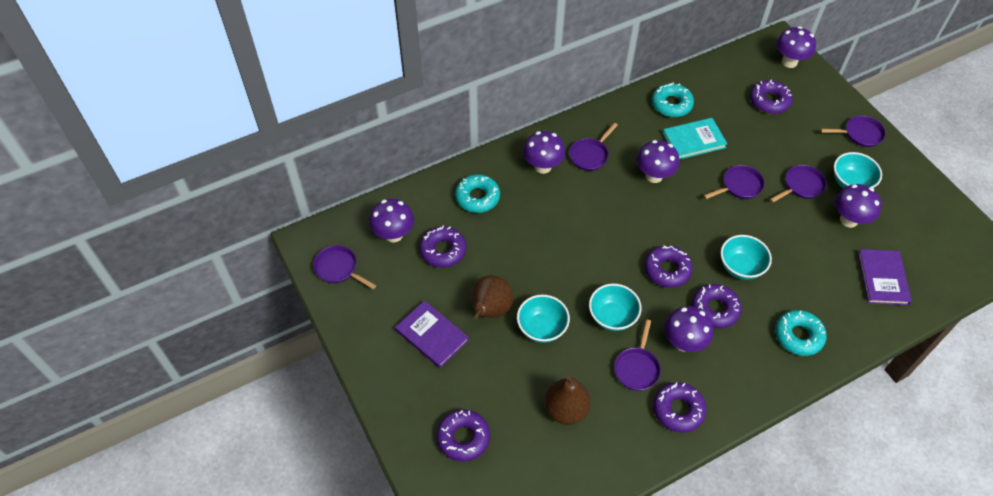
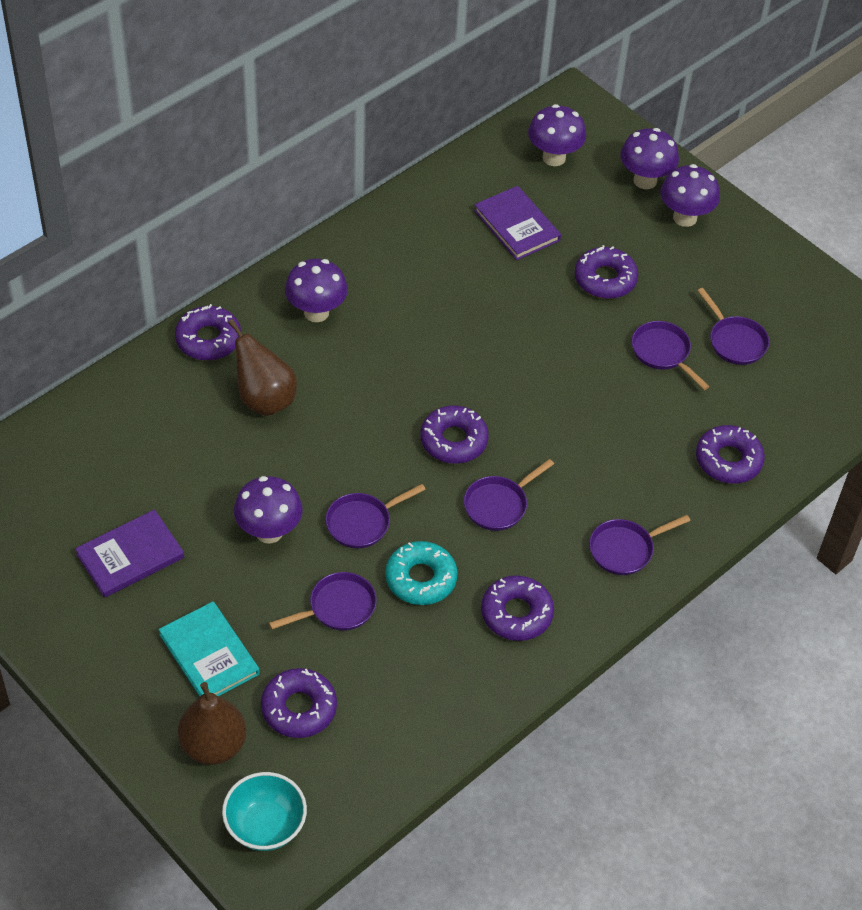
purple mushroom: [369,199,414,243] [523,131,565,174] [637,140,679,183] [664,306,713,352] [776,26,816,68] [835,184,881,228] = 6 -> [234,476,303,543] [285,259,348,322] [528,104,586,166] [620,128,679,189] [660,164,720,227] = 5
turquoise bowl: [517,295,570,343] [589,284,642,331] [720,235,772,280] [834,152,882,188] = 4 -> [222,772,307,851] = 1
turquoise donut: [455,174,500,213] [652,82,694,117] [775,310,827,356] = 3 -> [385,541,457,605] = 1

